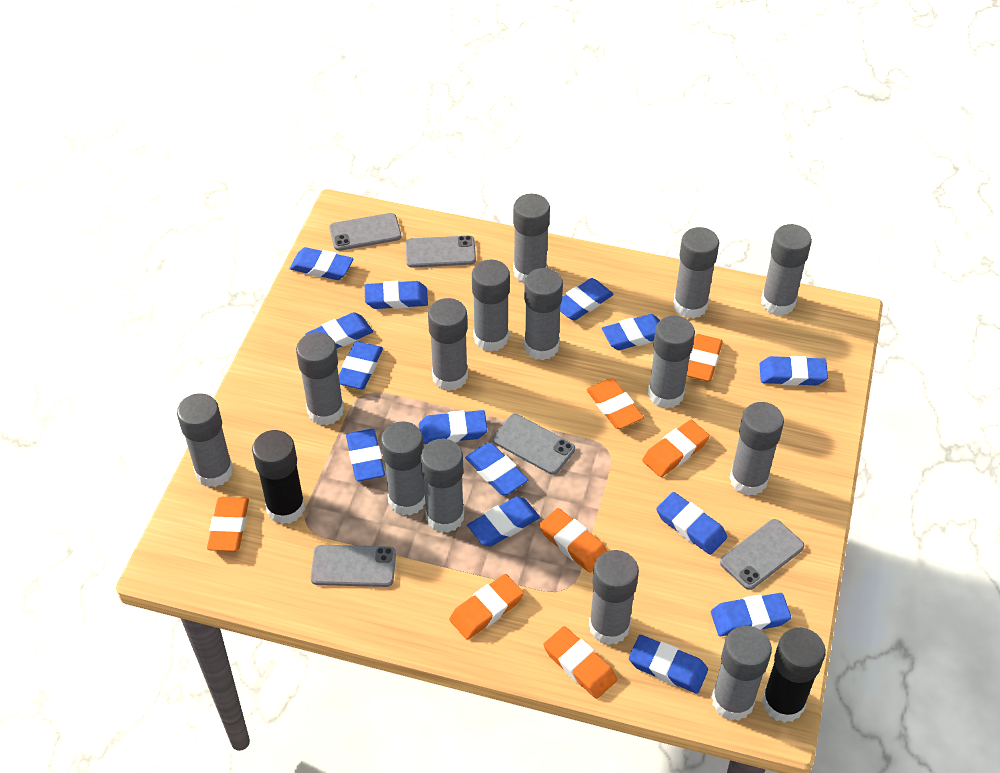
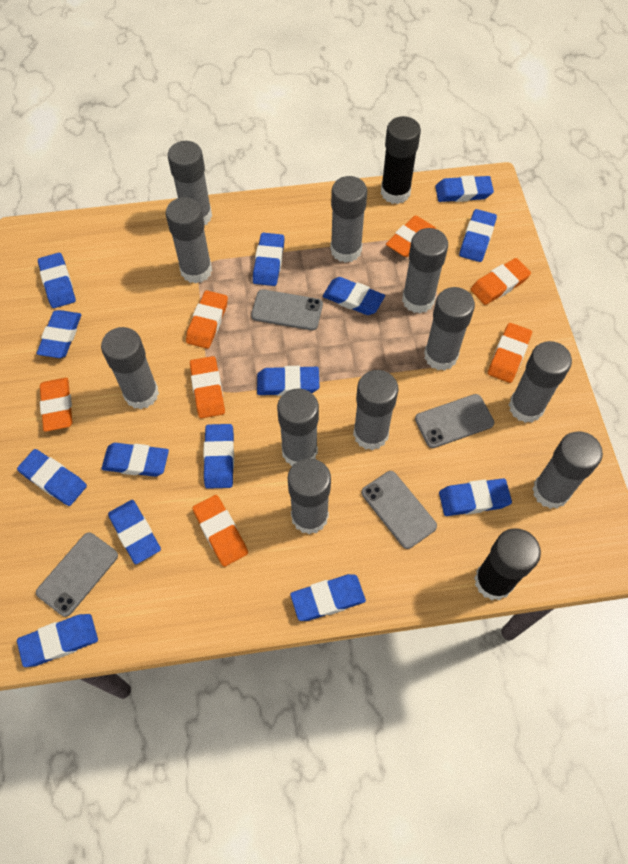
grey glue stick: [177,393,233,487] [296,332,344,425] [381,421,426,516] [421,439,464,533] [428,298,468,391] [472,260,510,352] [513,193,550,283] [524,268,563,361] [589,550,639,645] [648,316,695,409] [673,227,719,319] [712,626,772,721] [729,402,784,496] [761,224,812,316] = 14 -> [101,327,159,409] [166,197,212,283] [168,141,212,225] [277,389,319,466] [288,458,331,535] [330,176,367,263] [353,370,399,450] [402,228,448,314] [424,287,475,371] [509,341,572,423] [532,431,603,509] = 11
grey phone: [311,545,396,587] [329,213,401,251] [406,236,476,268] [493,414,575,475] [720,519,804,590] = 5 -> [36,532,118,617] [251,289,323,330] [361,471,437,549] [415,394,494,448] = 4

